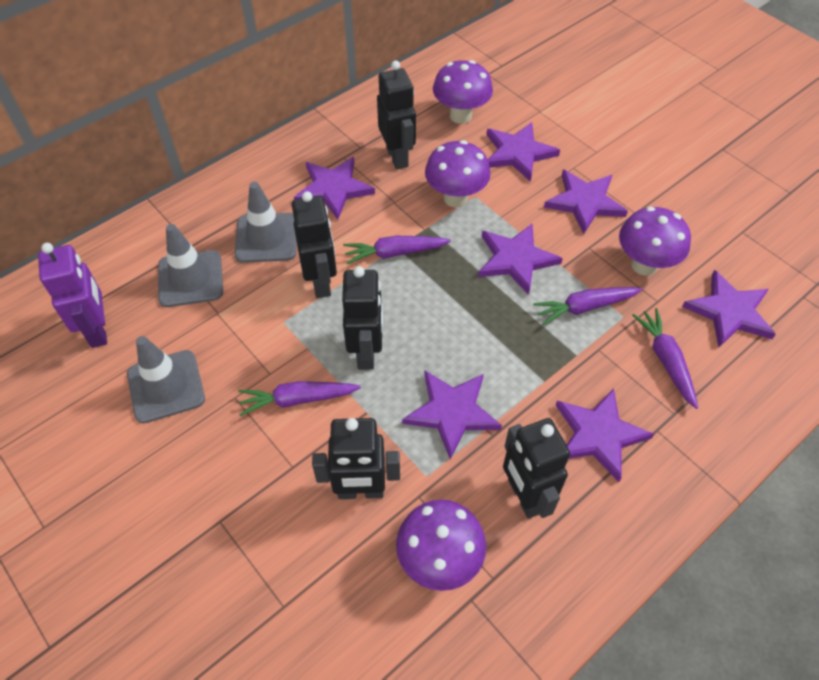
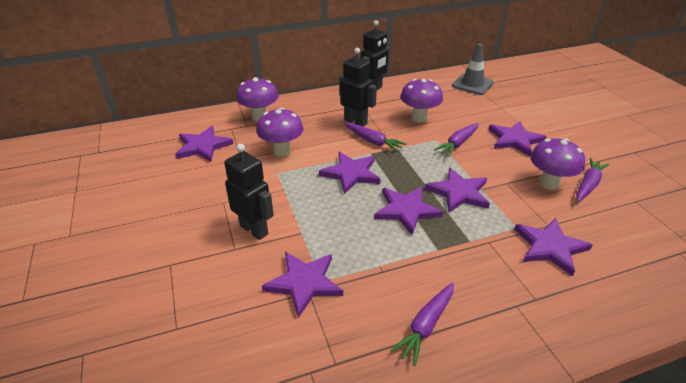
black robot: [292,191,337,298] [312,418,400,499] [342,266,383,370] [377,61,416,170] [503,418,570,519] = 5 -> [224,144,274,240] [339,48,377,126] [361,20,389,90] = 3
grey traffic cone: [127,336,205,423] [158,224,223,307] [235,182,297,263] = 3 -> [452,44,494,95] = 1
purple robot: [38,243,107,348] = 1 -> none = 0

